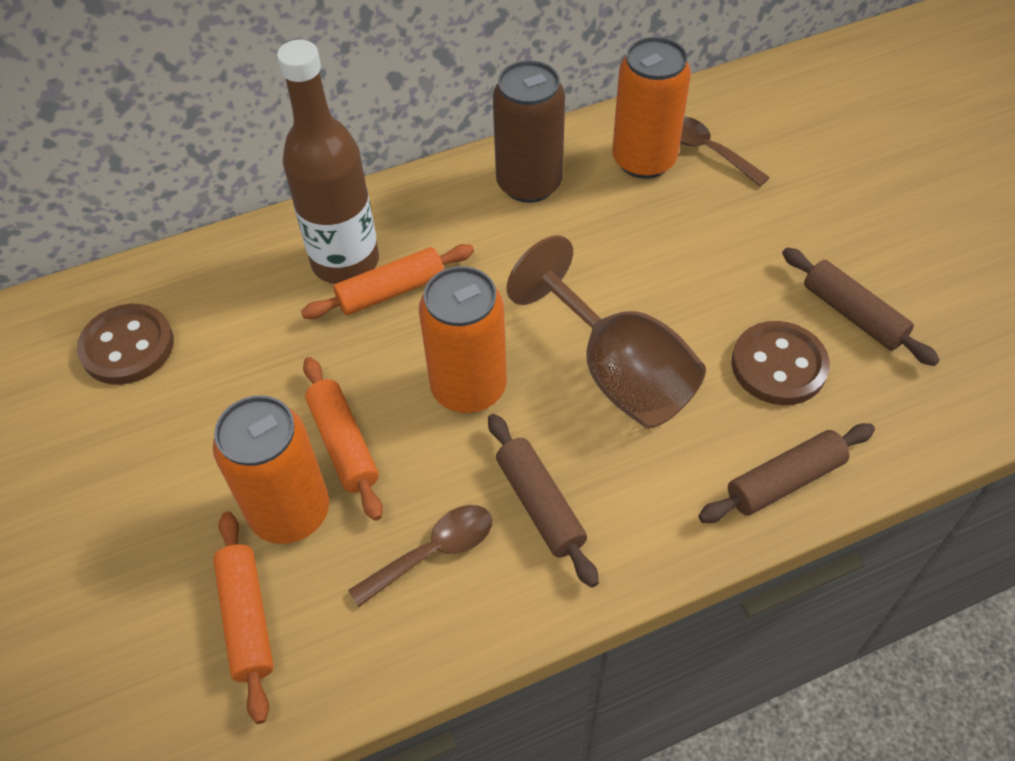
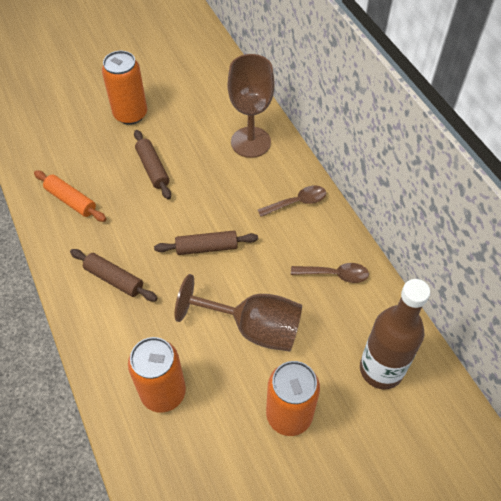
brown button: [77,304,174,385] [732,321,830,405] = 2 -> none = 0
brown can: [493,60,565,203] = 1 -> none = 0
brown goblet: [507,235,706,429] = 1 -> [175,274,302,351] [228,54,275,158] = 2
orange rolling pin: [213,511,274,724] [301,244,474,319] [303,357,383,521] = 3 -> [34,170,106,222] = 1

